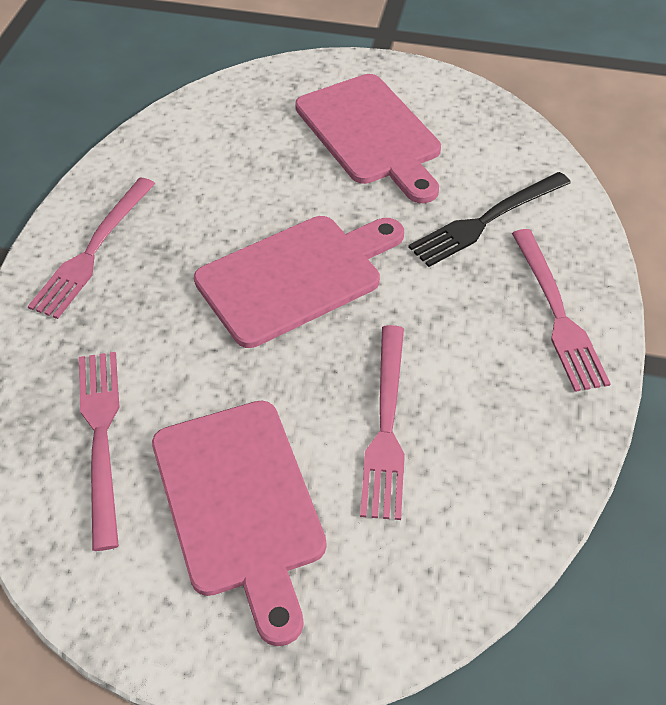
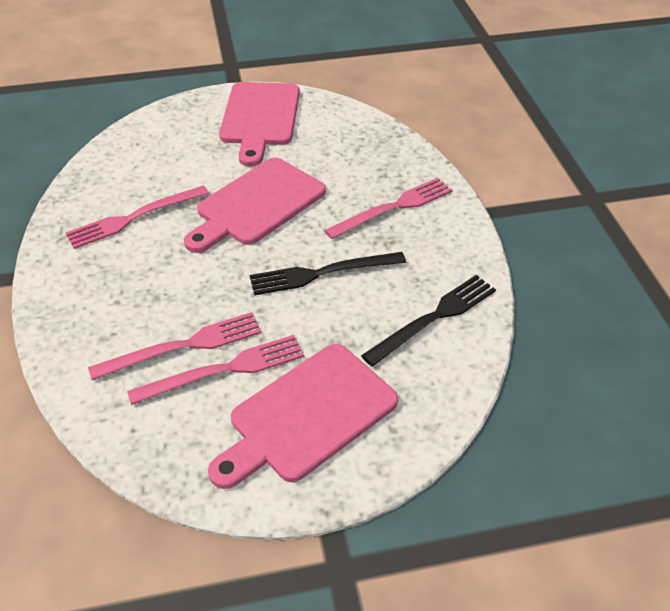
black fork: [408,172,571,267] = 1 -> [250,252,406,295] [361,275,496,366] = 2

